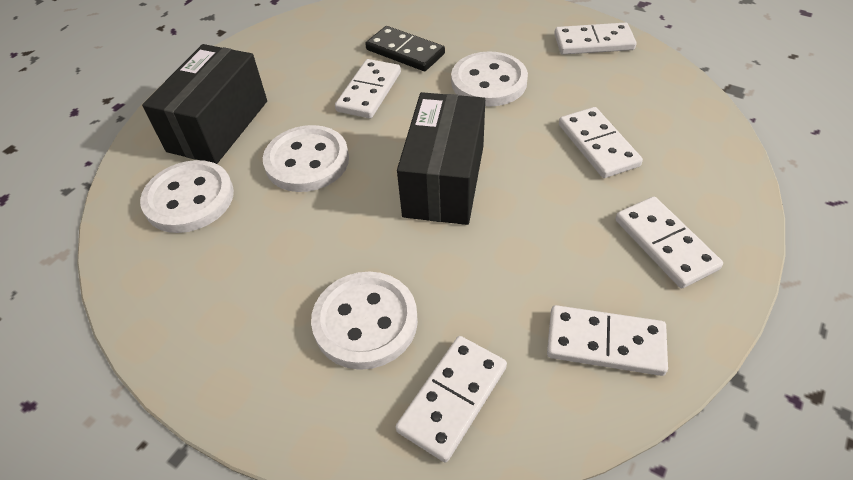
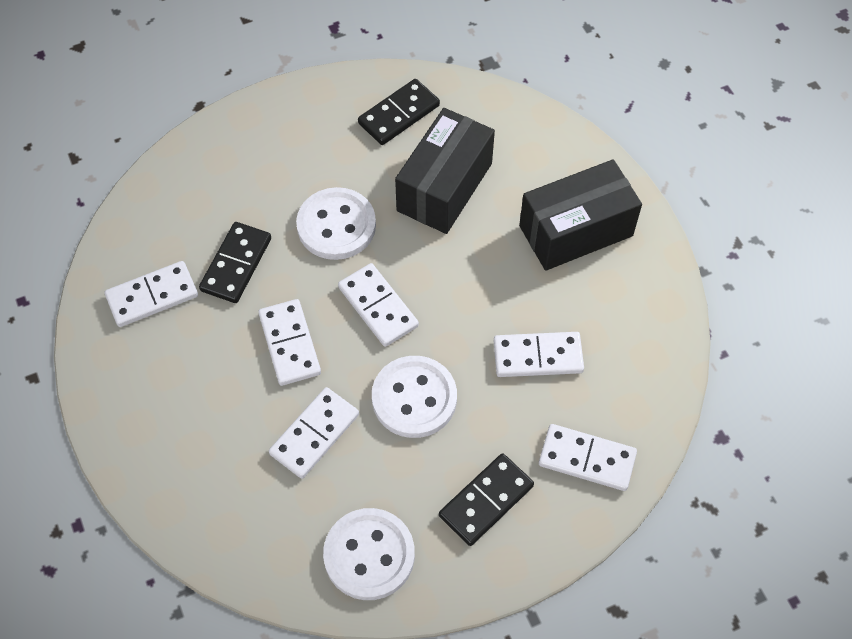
black domino: [365,26,445,71] = 1 -> [199,222,271,303] [358,79,440,145] [439,453,534,546] = 3
white button: [140,160,234,233] [263,125,349,192] [311,272,418,370] [451,51,528,106] = 4 -> [296,187,376,260] [323,508,415,600] [372,356,457,438] = 3

